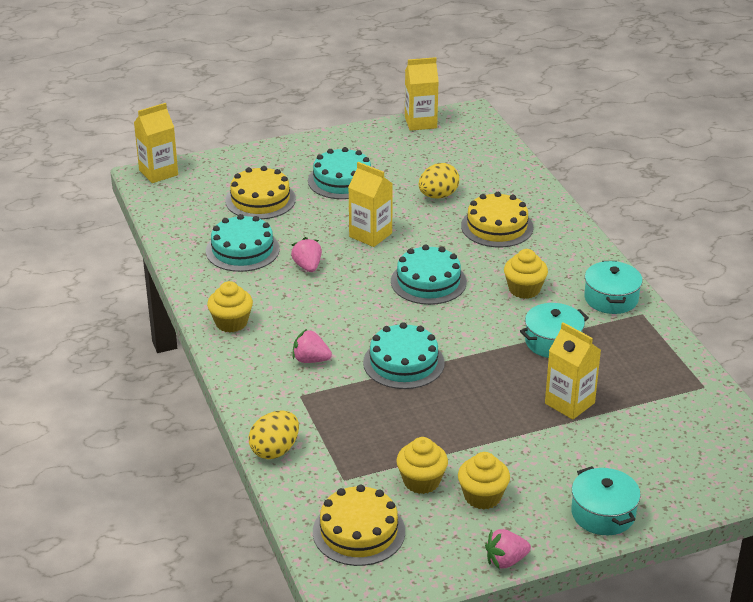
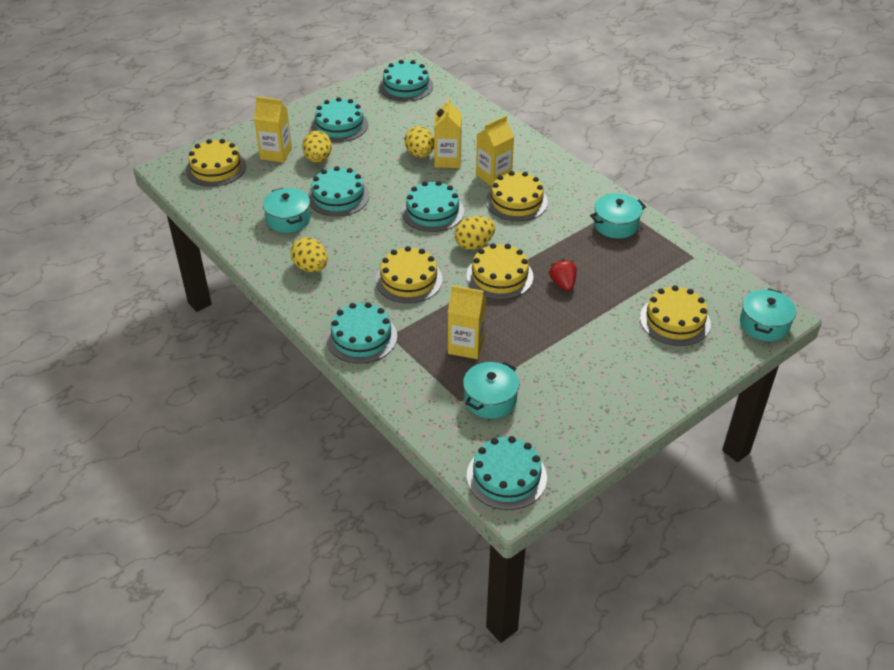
pink strawberry: [291,237,322,272] [293,329,332,363] [485,529,531,569] = 3 -> none = 0
red strawberry: none = 0 -> [548,259,577,291] = 1
turquoise cake: [206,214,280,272] [308,147,371,199] [363,322,445,389] [391,245,467,305] = 4 -> [308,166,369,217] [311,97,368,142] [326,302,397,364] [379,60,433,102] [402,181,464,232] [467,436,547,510] = 6
turquoise pot: [520,303,589,358] [571,466,641,535] [584,261,643,314] = 3 -> [263,188,311,233] [463,362,519,419] [590,193,646,239] [740,288,796,341] = 4
yellow cake: [225,166,296,219] [313,485,405,566] [461,192,533,247] = 3 -> [186,139,246,187] [375,246,443,303] [466,243,533,300] [486,171,548,221] [640,285,711,346] = 5
yellow cupcake: [207,281,253,333] [396,437,448,494] [458,452,510,510] [504,249,548,299] = 4 -> none = 0
yellow egg: [249,410,299,459] [419,163,459,198] = 2 -> [290,237,328,272] [302,130,332,163] [405,126,434,158] [454,216,495,250] = 4

